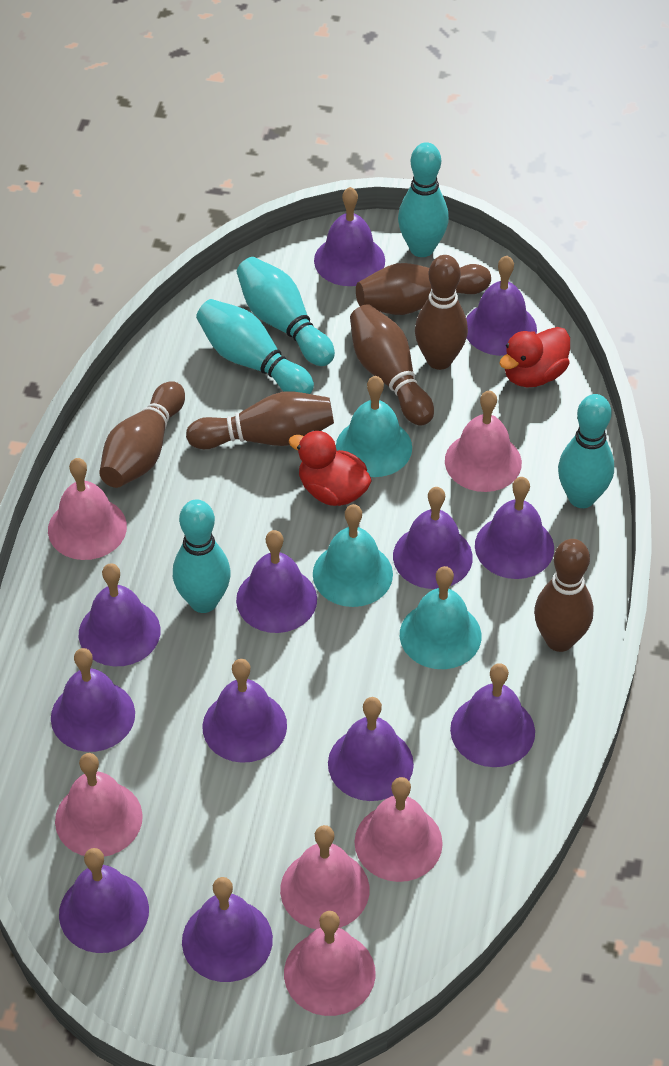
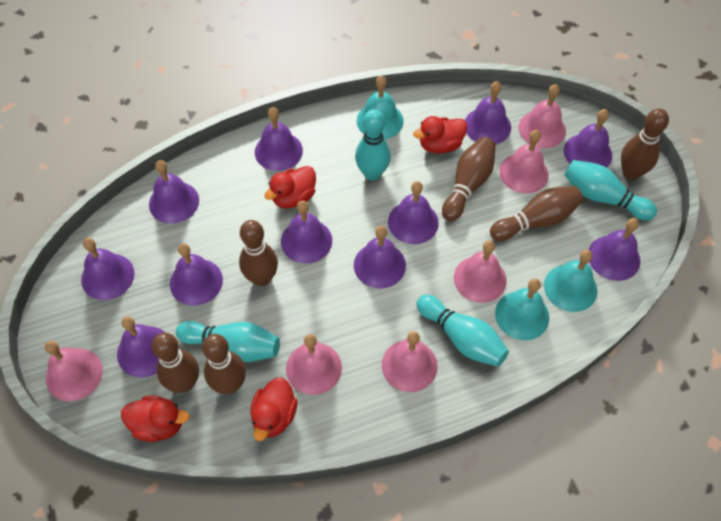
purple bell: [51,648,135,752] [59,848,149,953] [79,563,160,666] [182,877,273,982] [202,659,287,763] [236,530,317,633] [314,187,385,286] [328,697,414,801] [393,487,473,589] [450,663,535,767] [466,256,537,356] [475,477,554,579] = 12 -> [81,238,134,300] [117,316,166,378] [149,160,199,224] [170,243,223,306] [255,107,303,171] [281,201,332,264] [354,226,406,289] [388,181,439,244] [465,81,511,144] [564,109,612,168] [589,218,640,281] = 11
red duck: [288,431,372,506] [499,327,570,387] = 2 -> [121,396,189,442] [250,377,298,441] [264,166,316,208] [413,116,468,153] = 4
turquoise bowling pin: [173,499,231,613] [196,299,314,394] [237,257,335,366] [398,142,449,257] [558,394,614,508] = 5 -> [176,321,280,362] [355,109,391,181] [416,295,509,367] [564,160,657,220] = 4

